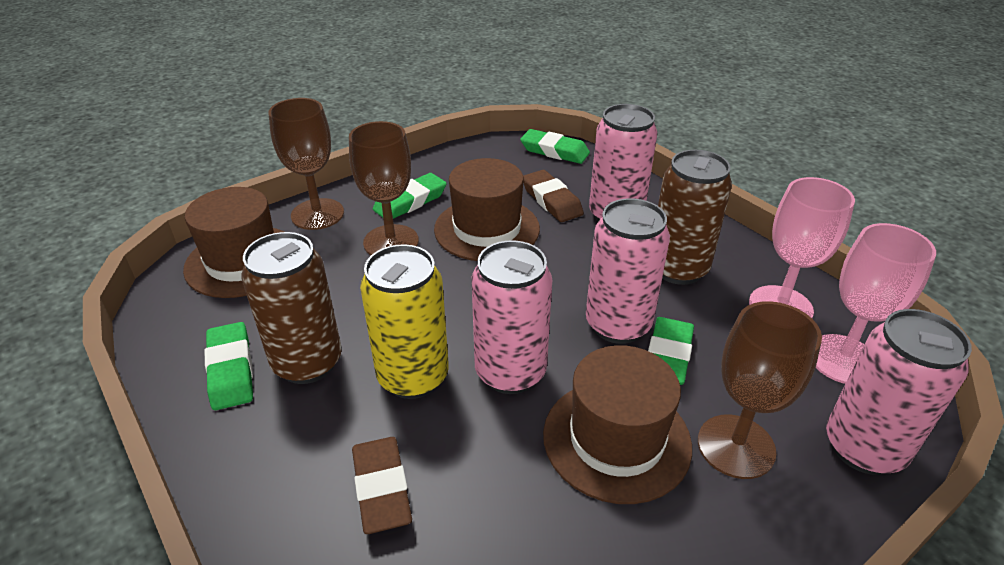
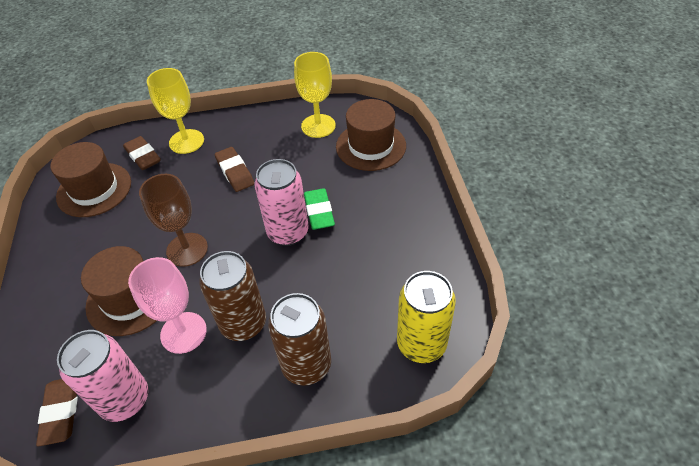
brown eraser: [352,437,412,534] [523,170,584,222] = 2 -> [36,379,78,447] [123,136,161,170] [215,147,254,192] = 3
brown goblet: [268,98,344,230] [349,121,419,255] [698,301,822,479] = 3 -> [139,174,208,267] = 1
green eraser: [205,322,253,410] [373,173,447,219] [520,129,590,164] [648,317,694,385] = 4 -> [304,188,335,230] = 1
pink can: [471,240,552,394] [586,198,670,344] [589,104,658,221] [826,309,972,475] = 4 -> [57,330,148,422] [255,159,309,246] = 2
pink goblet: [749,177,855,318] [816,223,936,384] = 2 -> [128,257,207,354] = 1
yellow goblet: none = 0 -> [147,68,204,154] [294,52,336,138] = 2

